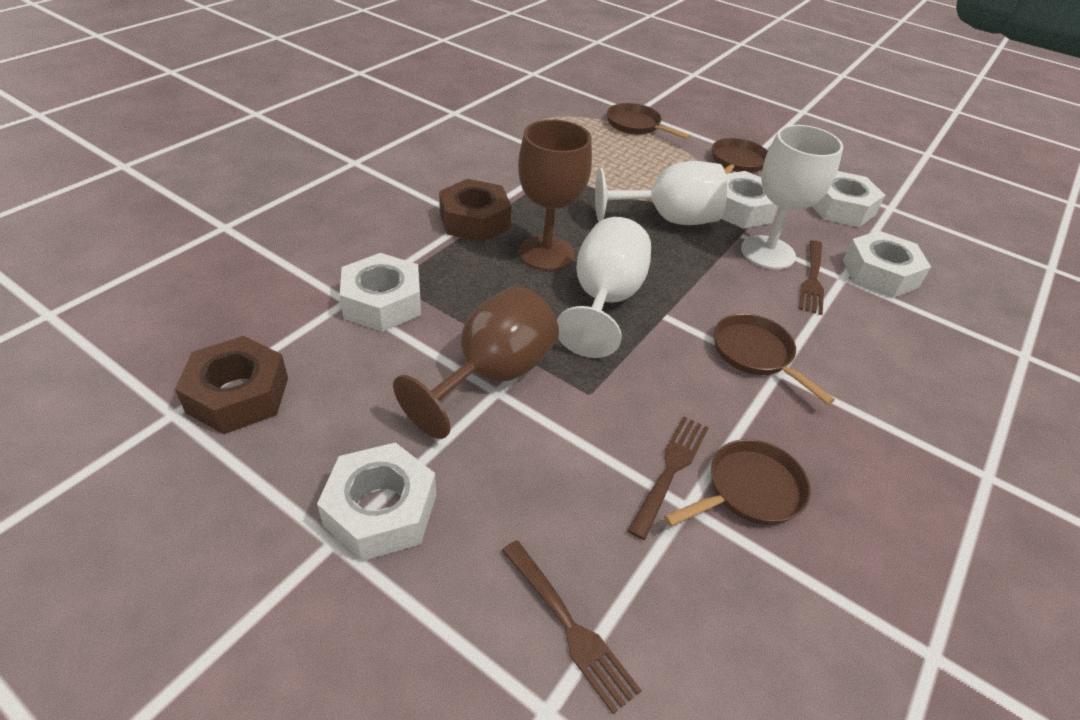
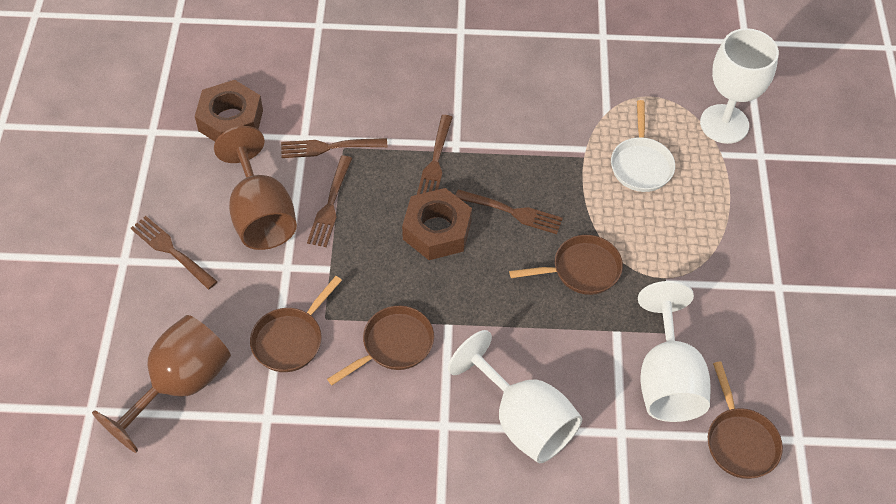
brown fork: [502,540,642,714] [628,416,709,540] [799,240,824,315] = 3 -> [131,216,218,290] [281,138,387,158] [307,156,352,247] [417,115,453,195] [455,189,563,234] = 5
white nut: [317,442,436,561] [340,253,421,332] [721,171,778,229] [812,171,885,227] [843,231,931,298] = 5 -> none = 0
white pan: none = 0 -> [611,100,675,192] = 1

